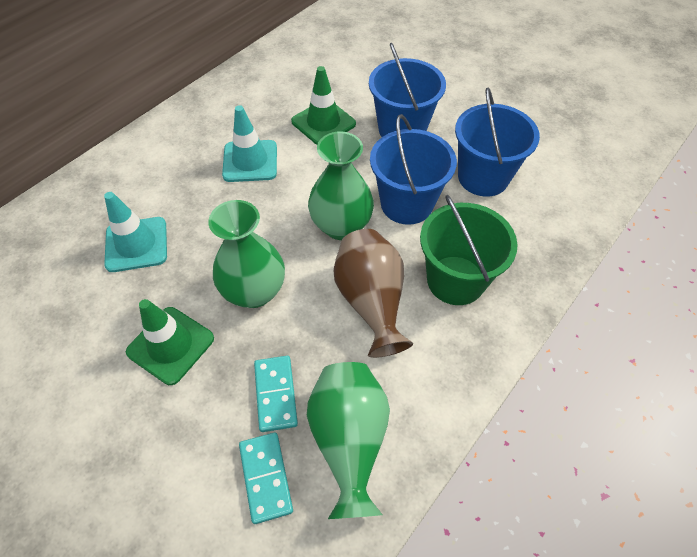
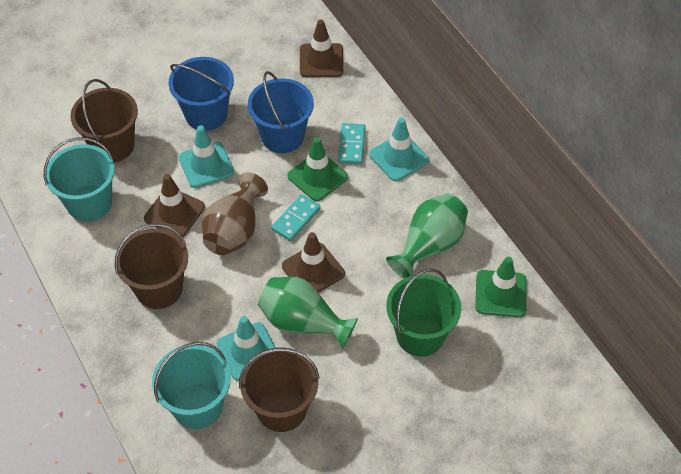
blue bucket: [369,43,446,137] [370,114,457,225] [455,88,540,197] = 3 -> [168,57,234,131] [248,71,314,153] = 2
brown bucket: none = 0 -> [71,79,138,163] [114,224,188,309] [239,347,319,432] = 3
brown traffic cone: none = 0 -> [144,174,205,237] [282,232,345,293] [300,20,343,77] = 3
green vase: [208,200,285,308] [307,362,390,519] [308,132,374,240] = 3 -> [258,277,358,349] [386,193,468,278] = 2
turquoise bucket: none = 0 -> [44,137,115,222] [152,342,231,429] = 2
turquoise traffic cone: [104,192,167,272] [222,105,277,182] = 2 -> [179,125,234,188] [216,316,276,381] [369,118,429,181] = 3

